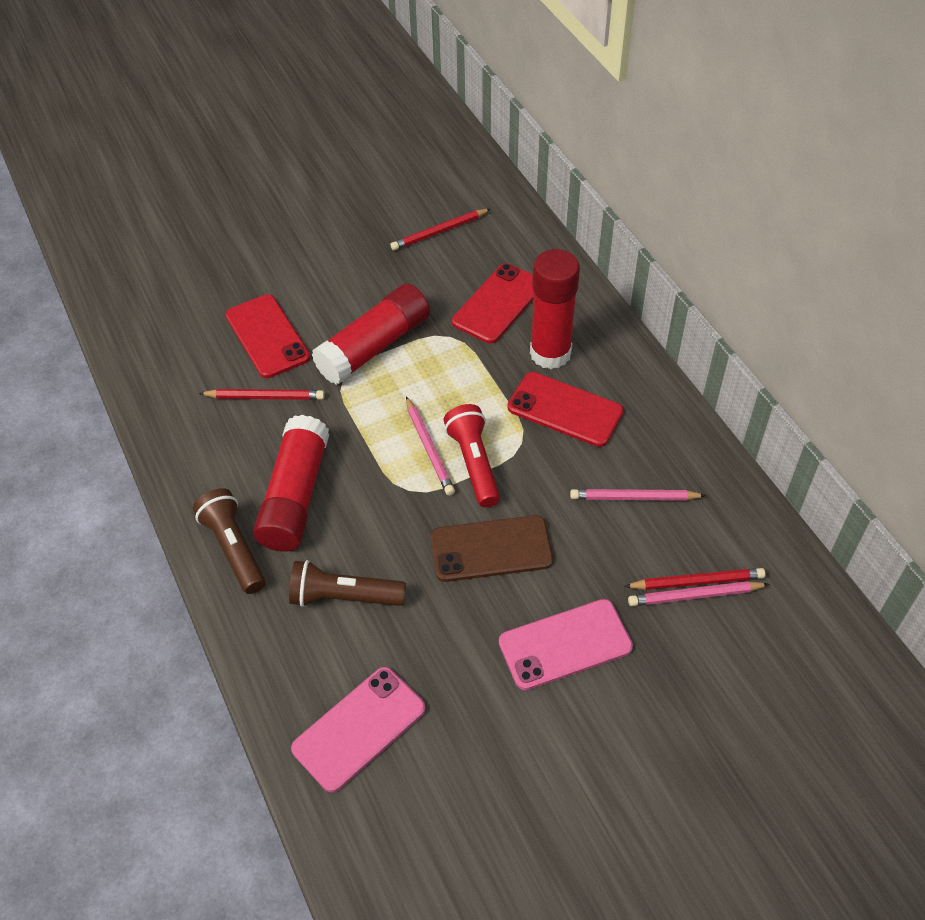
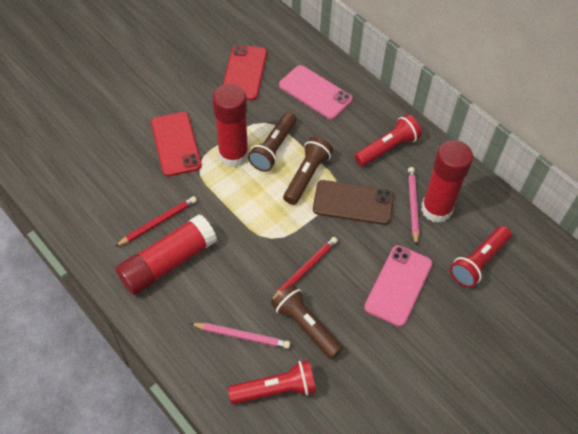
brown flashlight: [193,488,266,594] [289,560,406,607] = 2 -> [248,112,297,172] [272,284,343,359] [283,137,333,205] = 3
pink pencil: [406,396,455,496] [570,489,706,501] [628,581,769,606] = 3 -> [190,323,290,349] [408,167,419,246] = 2
red flashlight: [443,404,500,507] = 1 -> [228,360,316,404] [355,114,422,166] [450,226,511,288] = 3
red pencil: [199,389,325,400] [390,209,490,250] [624,568,766,590] = 3 -> [115,196,197,247] [271,237,338,302] = 2
red phone: [226,294,310,378] [452,263,534,344] [507,372,624,447] = 3 -> [151,112,202,177] [223,45,267,100] = 2

